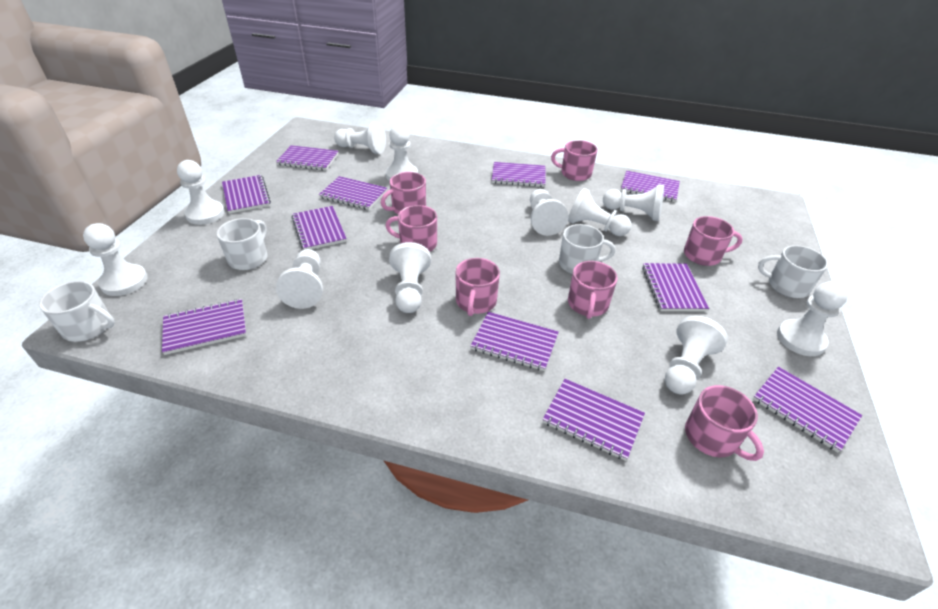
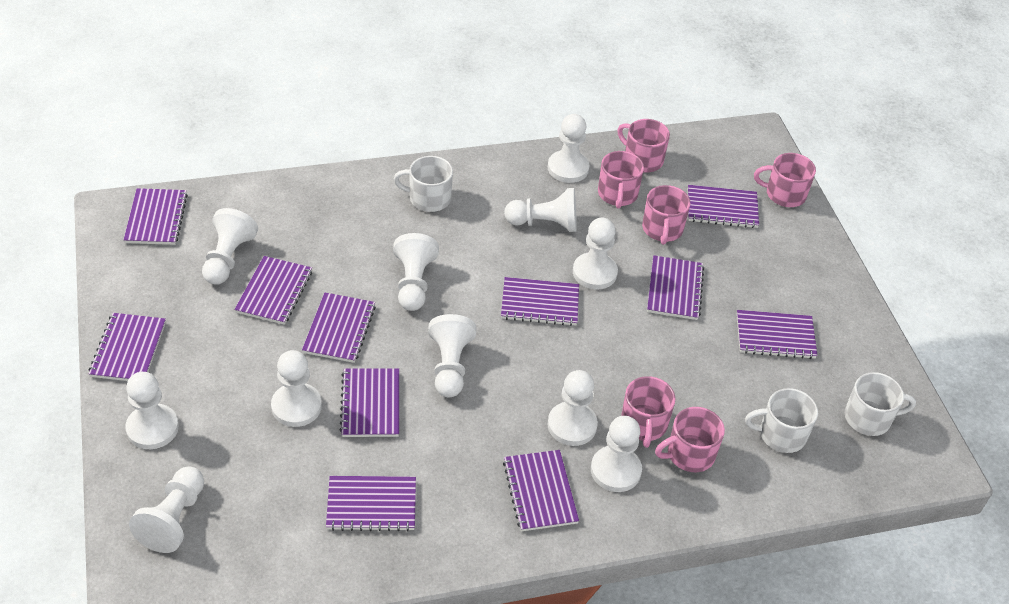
pink mug: [381,172,426,214] [386,205,437,252] [456,258,500,316] [551,140,598,181] [568,261,618,319] [684,216,743,266] [685,385,764,461] = 7 -> [598,151,644,209] [617,119,670,172] [621,376,675,448] [642,185,691,245] [655,407,725,472] [754,153,816,207] = 6
white mug: [39,281,115,342] [217,218,268,270] [559,224,616,274] [758,245,828,298] = 4 -> [394,156,453,212] [745,388,818,453] [845,372,916,436] = 3

